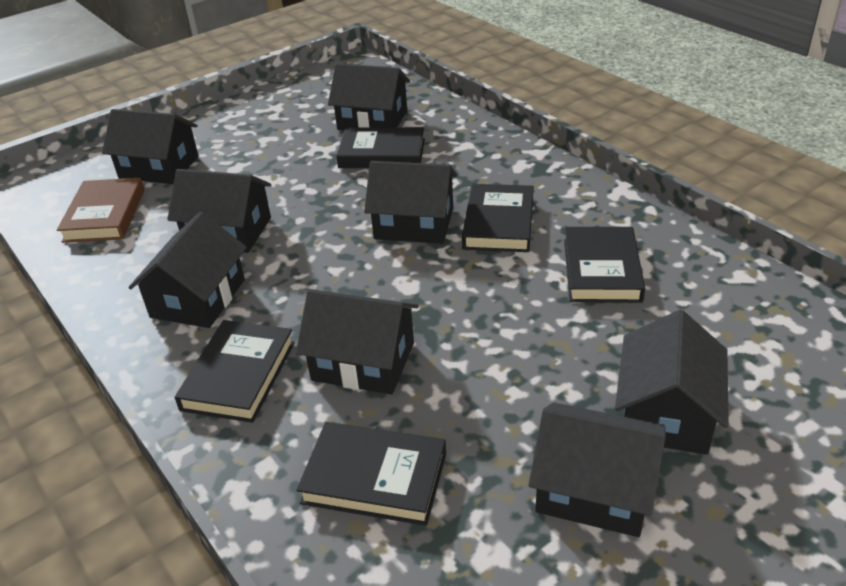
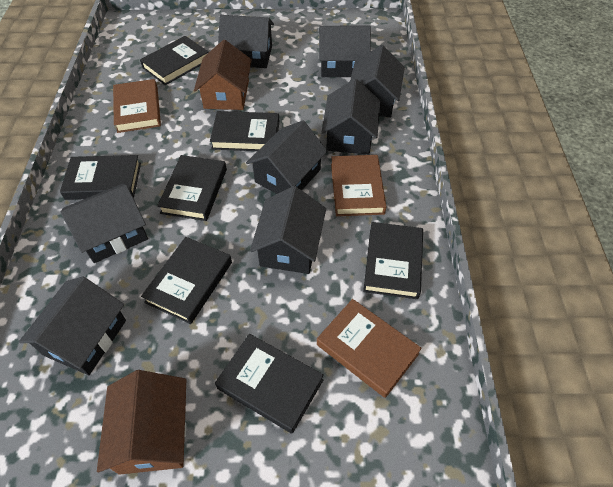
black book: [175,320,295,423] [296,422,446,526] [336,127,425,168] [462,184,534,252] [564,227,645,303] = 5 -> [60,155,141,200] [140,36,209,85] [141,237,232,324] [157,155,227,221] [210,111,280,151] [215,334,324,434] [363,222,423,299] = 7
brown book: [57,178,145,243] = 1 -> [113,79,161,133] [317,299,422,398] [331,155,387,216] = 3
brown house: none = 0 -> [97,370,186,475] [194,40,252,110] = 2

